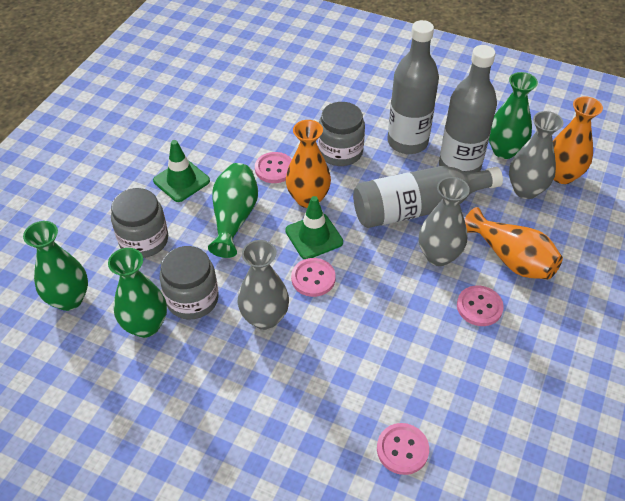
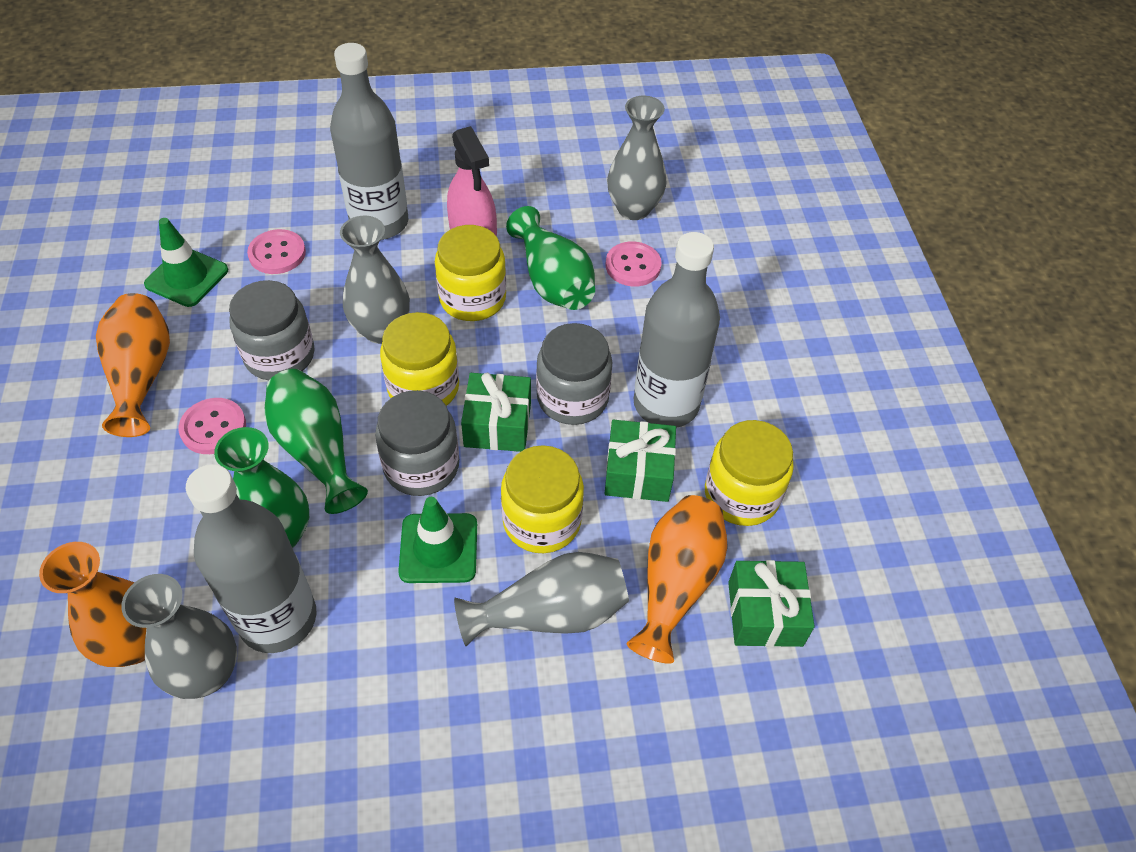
green gift: none = 0 -> [461,373,531,452] [605,420,676,502] [728,560,815,647] = 3
green vase: [23,221,88,311] [108,248,167,338] [208,163,258,258] [489,72,538,159] = 4 -> [214,427,309,548] [265,369,368,514] [506,206,595,310] = 3
grey vase: [238,240,289,330] [419,177,470,266] [509,111,563,199] = 3 -> [121,574,237,699] [340,216,410,344] [454,552,629,646] [607,96,667,220] = 4
pink button: [255,152,292,183] [291,258,336,297] [377,423,429,475] [457,285,504,326] = 4 -> [179,398,246,454] [247,229,306,274] [605,242,662,287] = 3
pink spray bottle: none = 0 -> [447,126,497,237] = 1
yellow jar: none = 0 -> [380,312,459,406] [435,225,506,321] [501,445,584,553] [705,420,794,526] = 4

